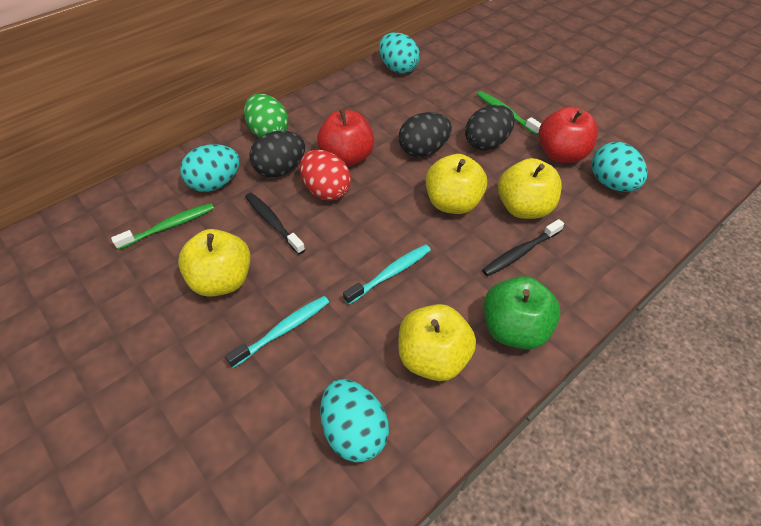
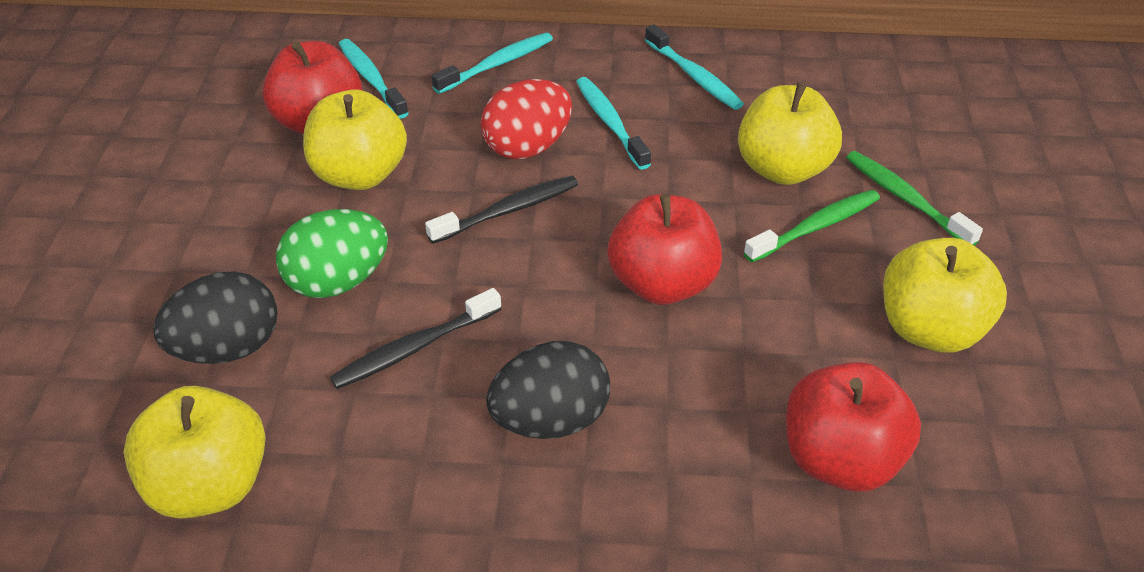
black egg: [250,131,305,177] [399,112,452,157] [465,105,514,150] = 3 -> [153,271,278,364] [486,341,610,439] = 2
green apple: [484,276,560,350] = 1 -> none = 0
red apple: [317,109,374,167] [539,106,598,163] = 2 -> [262,41,363,134] [608,194,722,305] [786,362,921,492] = 3
turquoise egg: [180,144,240,192] [320,379,389,463] [379,32,420,74] [592,142,647,192] = 4 -> none = 0
turquoise toothbrush: [225,296,329,368] [343,244,431,305] = 2 -> [339,39,409,119] [432,32,553,94] [576,77,651,170] [645,24,744,110] = 4

